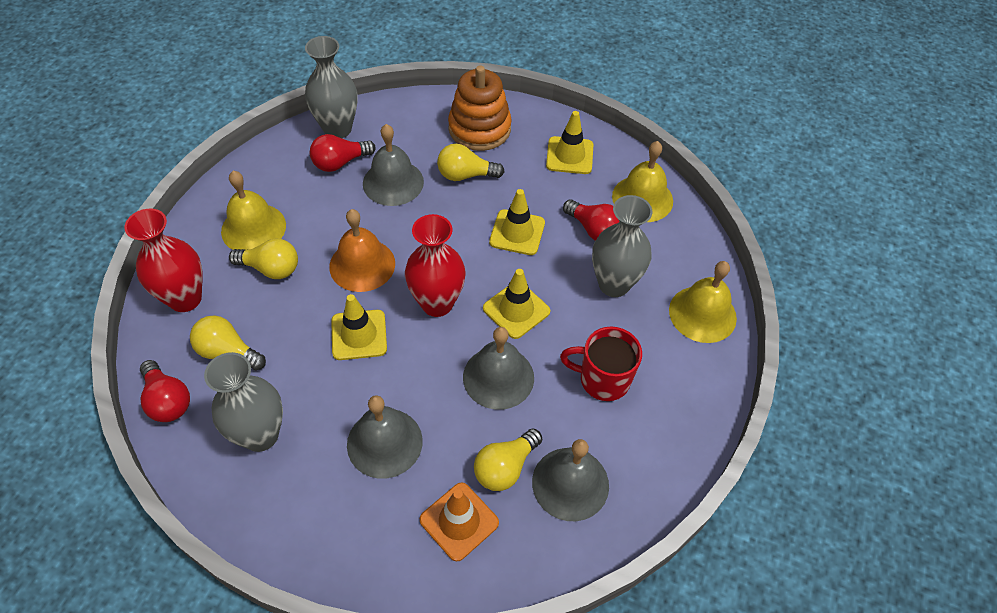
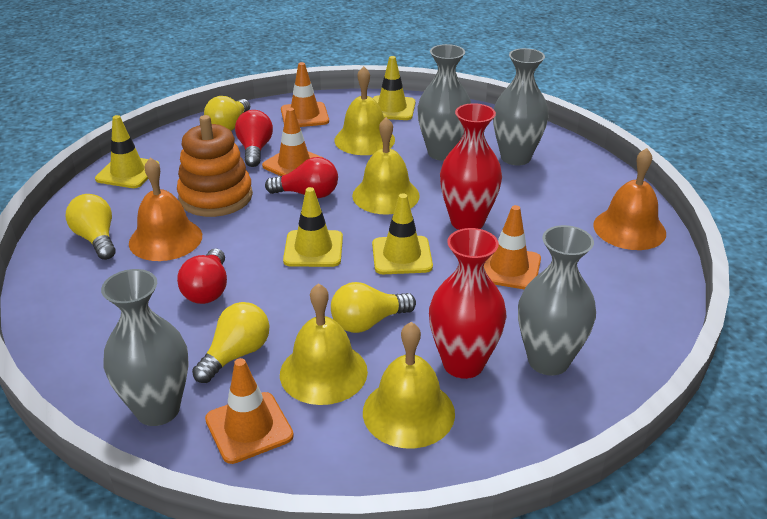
grey bell: [347,395,423,479] [363,124,424,206] [463,327,534,410] [532,439,609,521] = 4 -> none = 0
grey vase: [204,352,283,452] [305,36,358,138] [592,195,652,297] = 3 -> [101,269,189,426] [417,44,471,161] [493,48,549,165] [518,225,596,375] = 4
orange bell: [329,209,395,292] = 1 -> [129,157,202,261] [593,148,666,250] = 2
orange traffic cone: [419,482,499,562] = 1 -> [205,358,294,464] [262,108,323,176] [281,62,329,127] [484,205,541,289] = 4
red mug: [560,327,642,401] = 1 -> none = 0
yellow bell: [221,171,286,250] [612,141,673,222] [669,261,737,343] = 3 -> [280,283,368,405] [334,66,395,155] [352,117,420,215] [363,322,455,448] = 4

